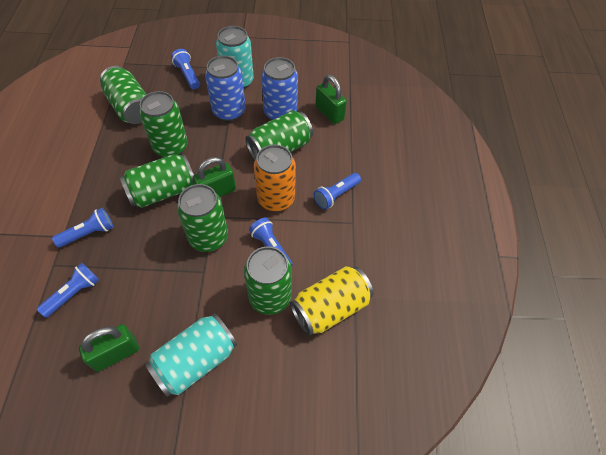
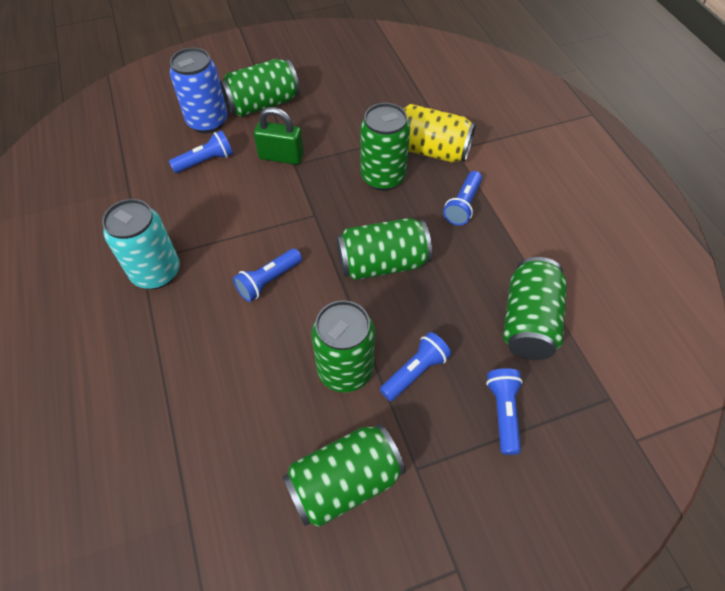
blue can: [205,56,245,121] [261,57,298,120] = 2 -> [170,48,227,133] = 1
green padlock: [79,324,139,372] [193,157,236,197] [315,75,347,124] = 3 -> [254,107,304,165] = 1
orange can: [254,145,296,212] = 1 -> none = 0
turquoise can: [145,313,237,397] [216,26,254,89] = 2 -> [102,199,180,289] = 1

